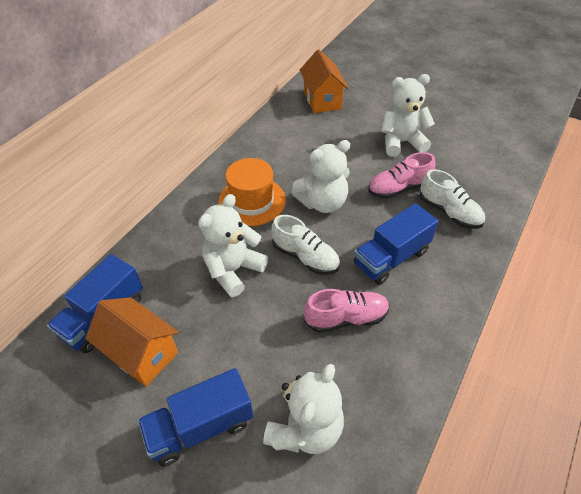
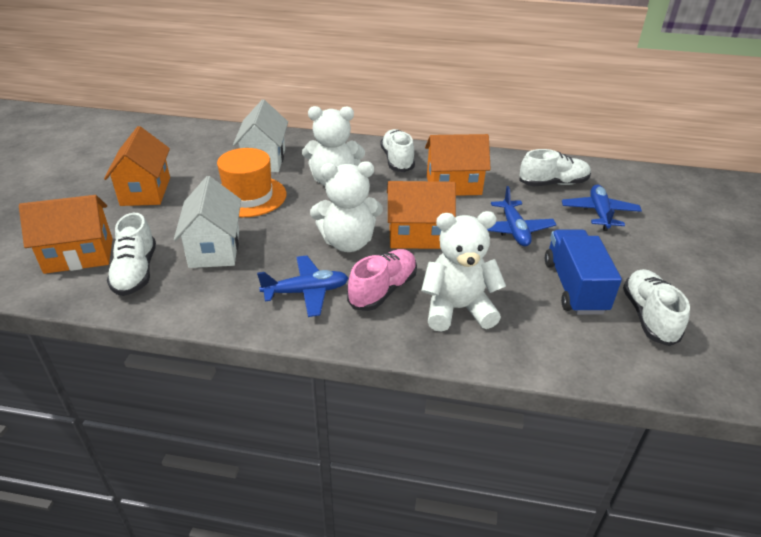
blue plane: none = 0 -> [257,255,348,317] [487,186,557,246] [562,185,642,231] = 3
blue truck: [47,254,143,353] [138,368,254,466] [354,203,438,285] = 3 -> [545,229,622,315] = 1
orange house: [85,297,178,387] [300,50,348,113] = 2 -> [19,195,113,274] [104,126,170,206] [387,181,456,249] [425,134,491,196] = 4
pink shoe: [304,289,390,333] [368,152,435,199] = 2 -> [347,249,417,311] = 1
white house: none = 0 -> [174,176,241,268] [233,99,288,172] = 2
white shoe: [272,215,340,275] [419,169,485,229] = 2 -> [107,213,156,296] [381,129,415,172] [519,149,591,186] [623,269,690,346] = 4
white teddy bear: [198,194,268,297] [263,364,344,454] [291,140,350,213] [381,74,435,157] = 4 -> [302,106,365,186] [310,161,383,252] [421,211,506,332] = 3

